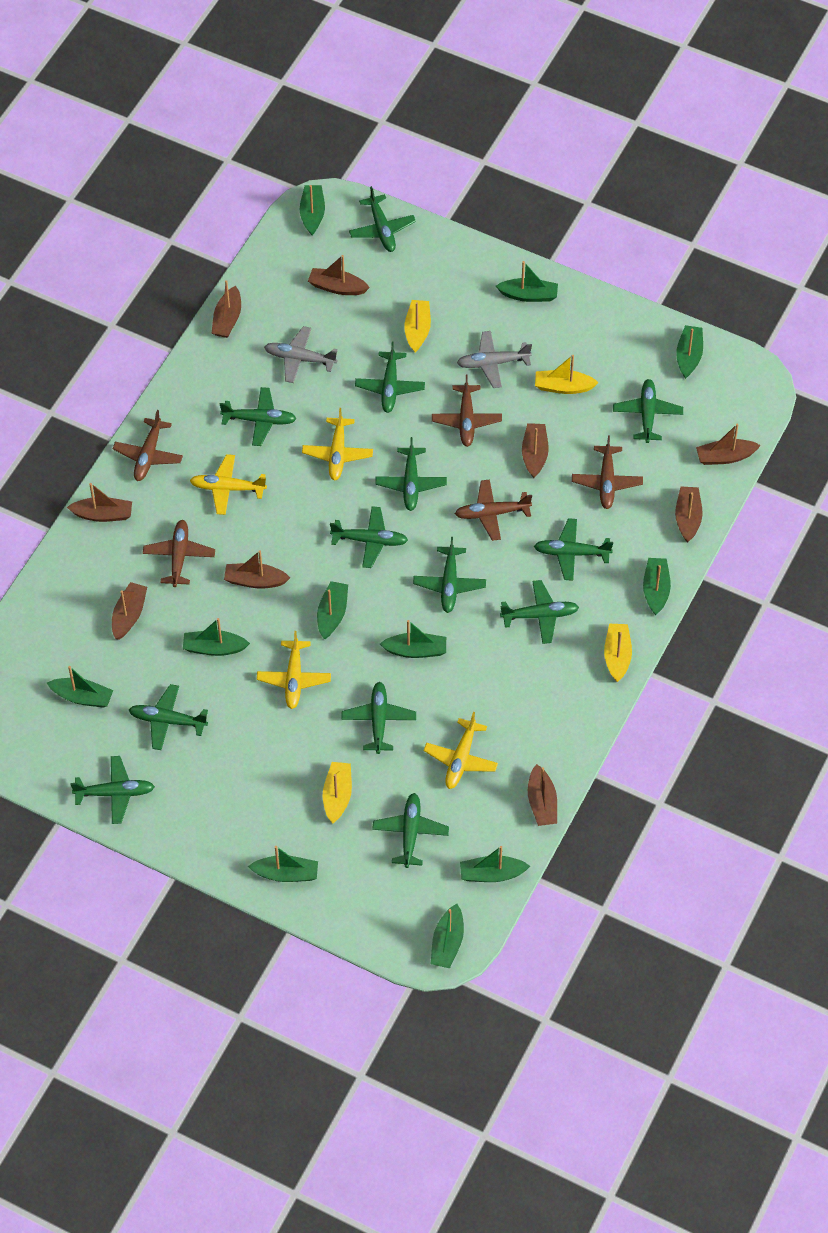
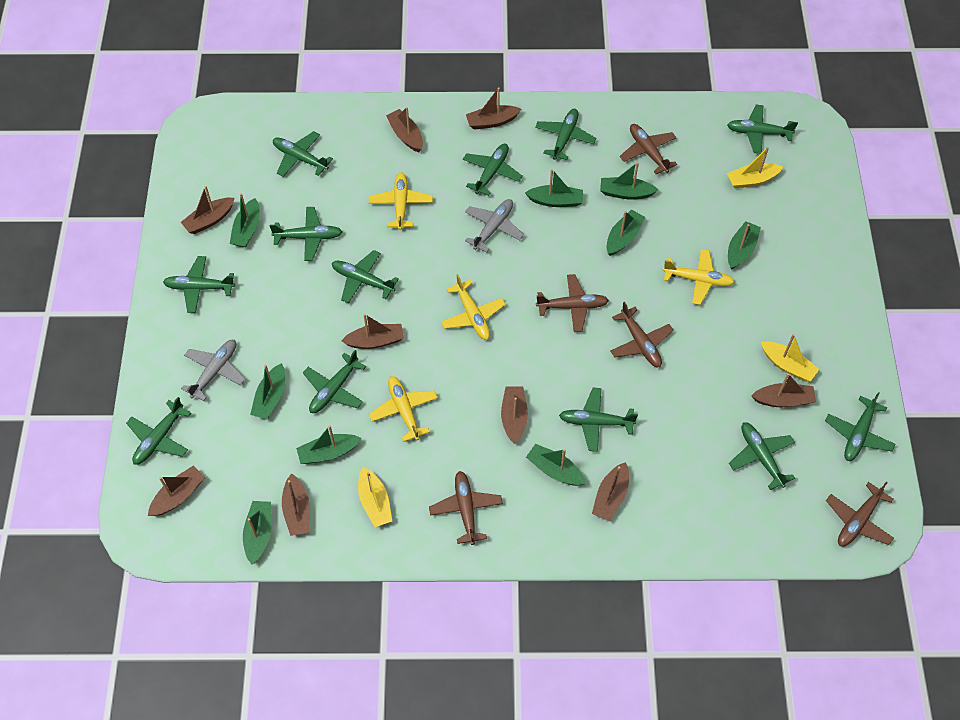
green boat: [47,666,113,708] [183,618,250,656] [248,846,318,882] [300,185,325,235] [317,581,348,639] [380,620,446,658] [431,904,464,968] [460,846,530,882] [496,261,558,302] [643,558,671,615] [676,325,703,379] = 11 -> [230,193,260,247] [243,501,272,564] [250,363,285,419] [296,425,362,464] [525,169,583,207] [526,444,586,486] [600,162,658,200] [607,210,645,256] [728,221,761,270] = 9
green plane: [70,756,155,824] [129,684,208,750] [220,387,297,446] [330,506,408,568] [341,682,416,754] [349,186,416,252] [355,341,425,413] [372,793,449,868] [375,437,447,511] [413,537,486,613] [500,580,579,644] [534,518,613,581] [613,379,683,443] = 13 -> [126,397,191,465] [163,256,235,313] [270,207,343,261] [273,131,333,177] [303,350,366,413] [332,250,399,304] [463,144,523,196] [535,109,596,160] [559,388,638,452] [727,105,798,154] [729,422,795,490] [825,392,896,461] = 12
yellow boat: [323,762,352,824] [404,300,431,352] [535,355,599,394] [604,624,632,682] = 4 -> [358,467,392,527] [727,147,783,189] [761,334,819,382] = 3

